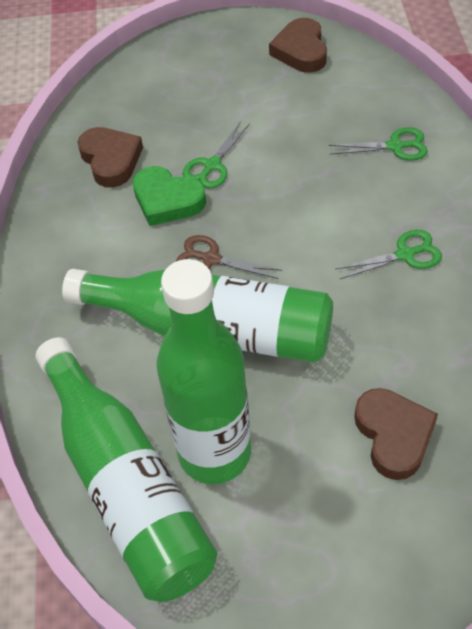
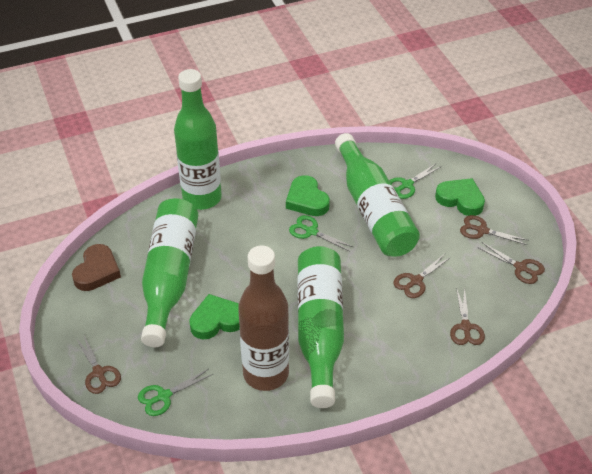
brown bottle: none = 0 -> [238,246,289,391] = 1
brown heart: [77,127,143,188] [269,18,327,73] [354,388,438,480] = 3 -> [72,244,121,291] = 1
brown scissors: [176,235,282,279] = 1 -> [76,334,121,394] [394,254,451,298] [450,287,485,345] [460,215,527,245] [477,242,545,284] = 5
green bottle: [36,337,217,602] [62,269,333,363] [156,259,251,484] = 3 -> [141,198,198,347] [174,69,222,210] [298,246,344,408] [335,133,420,257] = 4
green heart: [133,166,206,226] = 1 -> [189,294,240,339] [286,175,330,216] [435,178,485,216] = 3

